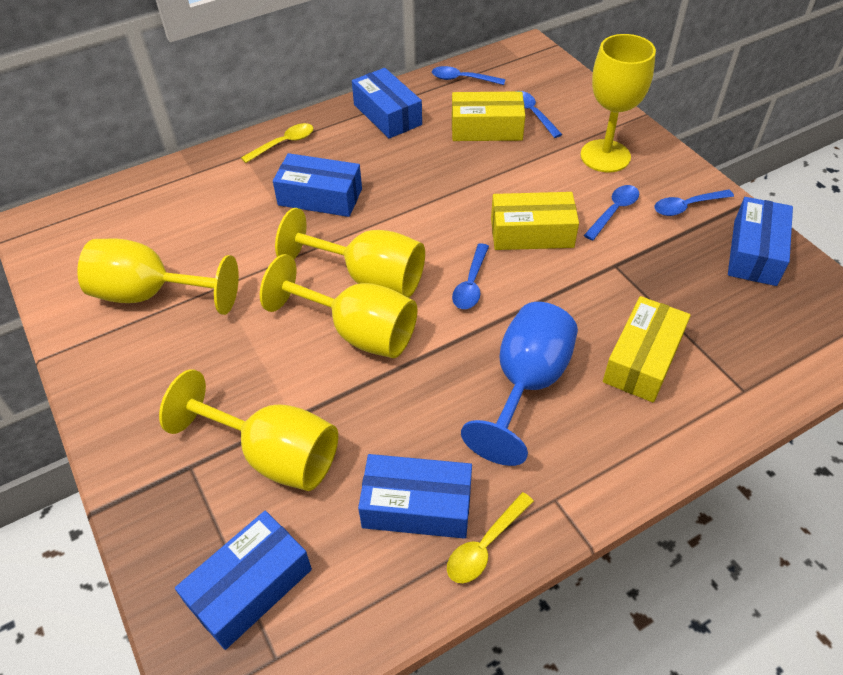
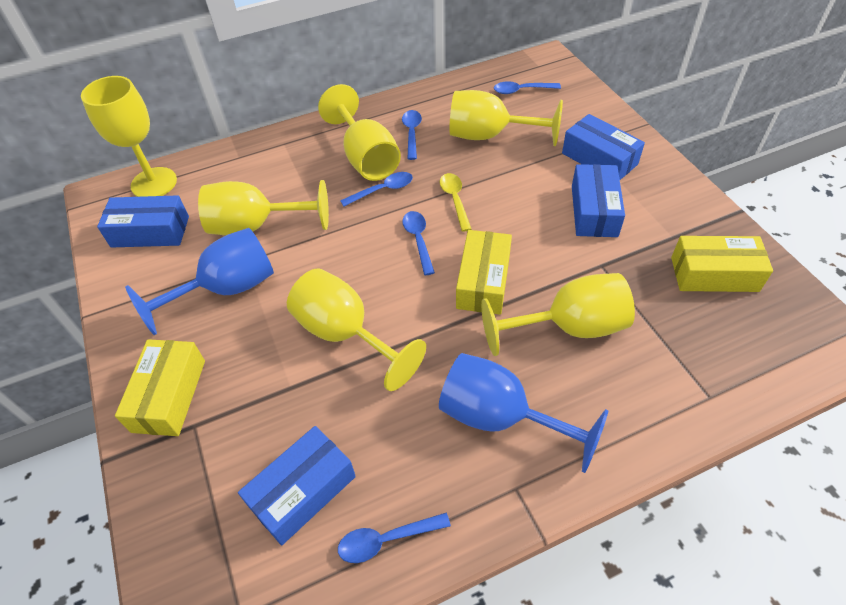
blue box: [175,511,312,650] [273,153,362,217] [352,68,422,139] [358,454,472,539] [728,197,793,286] = 5 -> [97,195,189,248] [238,426,356,545] [562,114,645,180] [572,164,625,237] = 4
blue goblet: [461,302,578,466] = 1 -> [125,228,274,335] [439,353,608,473] = 2
yellow goblet: [77,239,239,315] [159,369,338,491] [260,254,418,358] [275,208,425,298] [580,34,656,172] = 5 -> [81,76,177,197] [198,180,329,235] [287,268,426,391] [318,84,401,181] [449,90,563,146] [481,273,635,356] = 6
yellow spoon: [241,123,313,163] [447,492,534,583] = 2 -> [440,173,471,232] = 1

